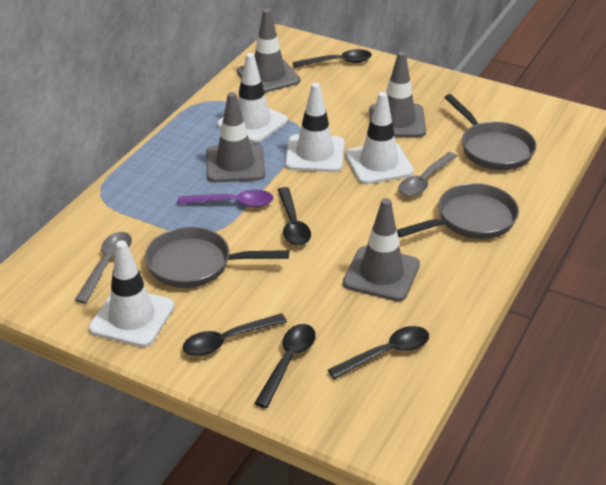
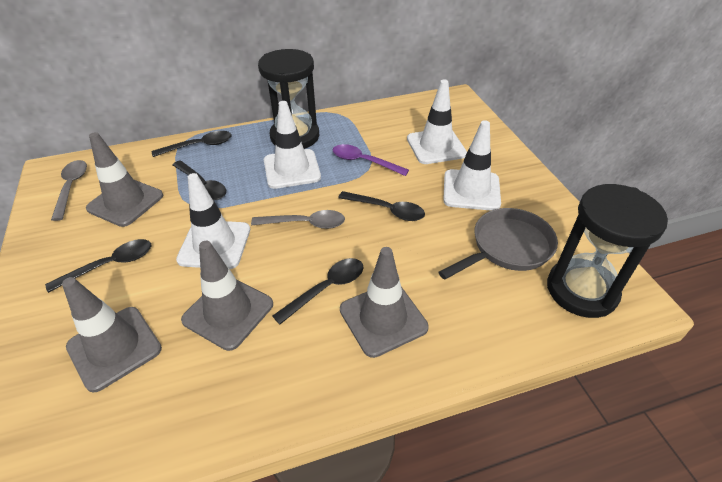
black hourglass: none = 0 -> [258,49,320,149] [547,184,668,318] = 2
grey pan: [145,227,289,288] [397,183,519,239] [444,94,536,170] = 3 -> [439,208,558,279] = 1

